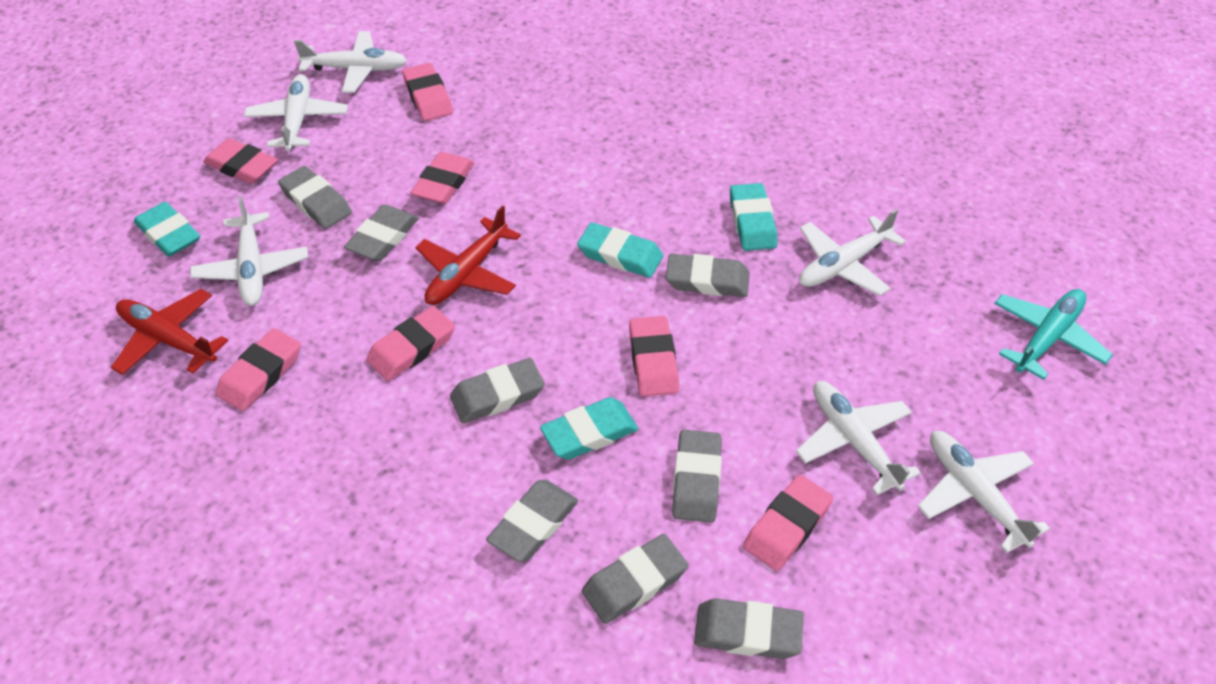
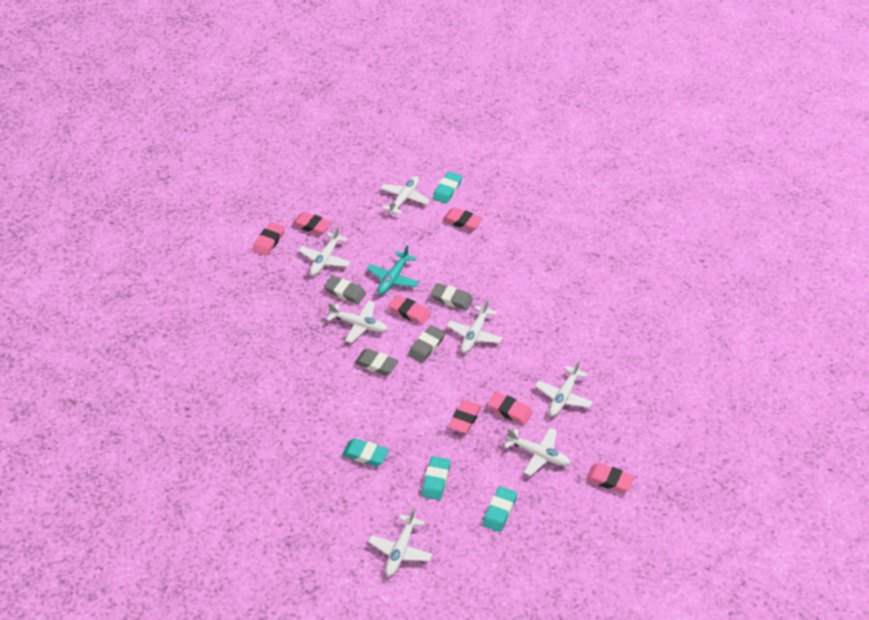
grey eraser: [278,166,352,229] [344,204,419,261] [450,358,545,423] [486,480,578,562] [582,534,688,624] [666,254,750,297] [672,430,722,523] [694,598,804,659] = 8 -> [324,276,366,304] [355,349,399,375] [408,325,445,363] [431,283,473,310] = 4
red plane: [111,289,228,375] [415,206,521,305] = 2 -> none = 0
white plane: [190,196,308,306] [244,74,348,151] [294,31,407,93] [796,381,921,495] [799,209,906,296] [918,431,1050,553] = 6 -> [299,226,350,276] [326,301,387,343] [368,508,433,576] [380,176,430,215] [447,299,503,353] [504,428,570,476] [535,360,593,416] = 7

